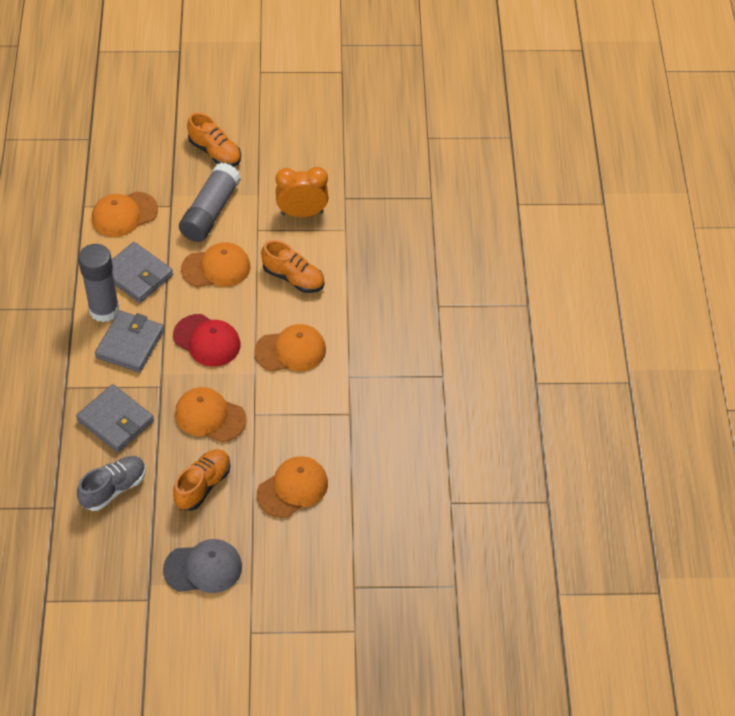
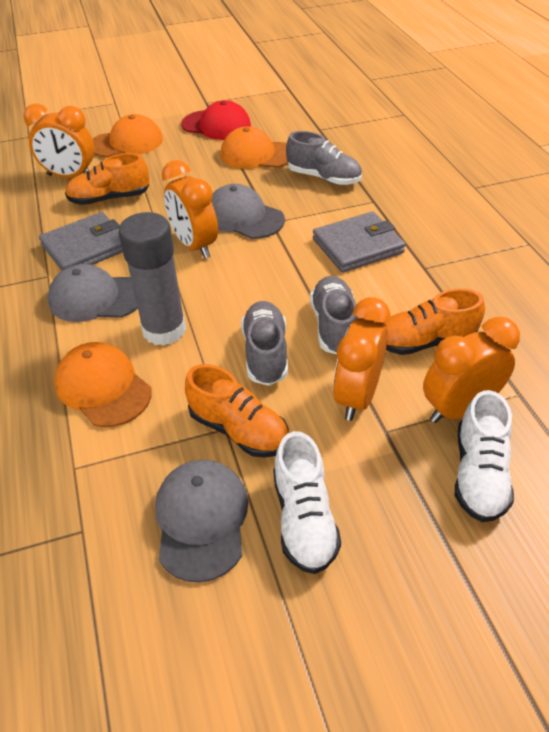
grey cap: [163,539,242,593] = 1 -> [48,264,138,322] [155,460,248,582] [211,184,285,239] = 3
grey glue stick: [78,244,120,322] [179,163,241,242] = 2 -> [118,212,186,346] = 1
grey shoe: [77,456,146,511] = 1 -> [241,301,288,386] [286,131,362,185] [310,276,359,354] = 3
grey wallet: [76,384,154,453] [95,311,164,372] [112,242,173,303] = 3 -> [39,212,123,271] [313,211,406,272] = 2
orange cap: [92,191,158,237] [175,387,247,442] [181,242,250,287] [254,324,326,371] [257,456,328,518] = 5 -> [54,342,152,427] [93,114,163,157] [220,126,288,169] = 3
orange clock: [276,167,328,217] = 1 -> [23,104,95,177] [162,160,218,259] [333,297,391,421] [423,317,520,423] = 4
white shoe: none = 0 -> [273,431,341,574] [455,390,514,522] = 2

